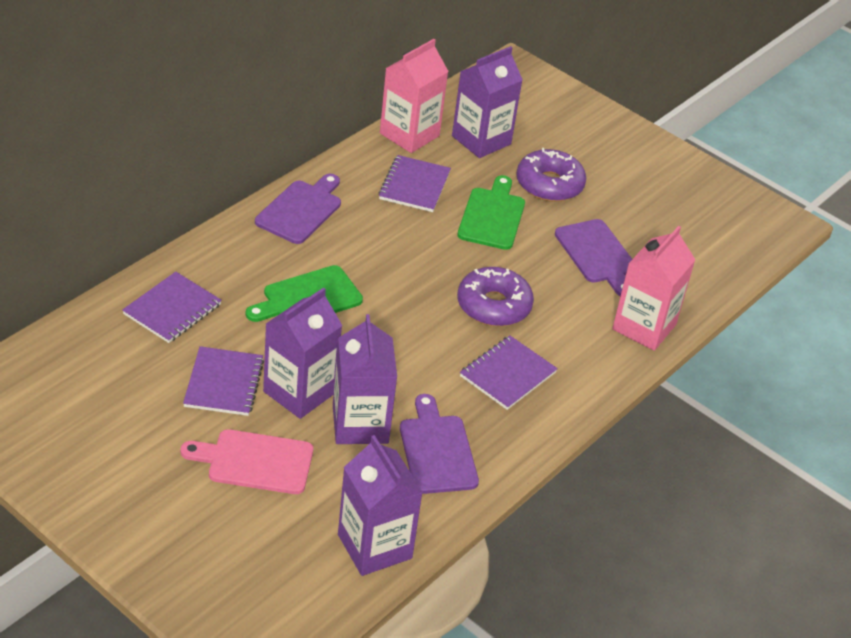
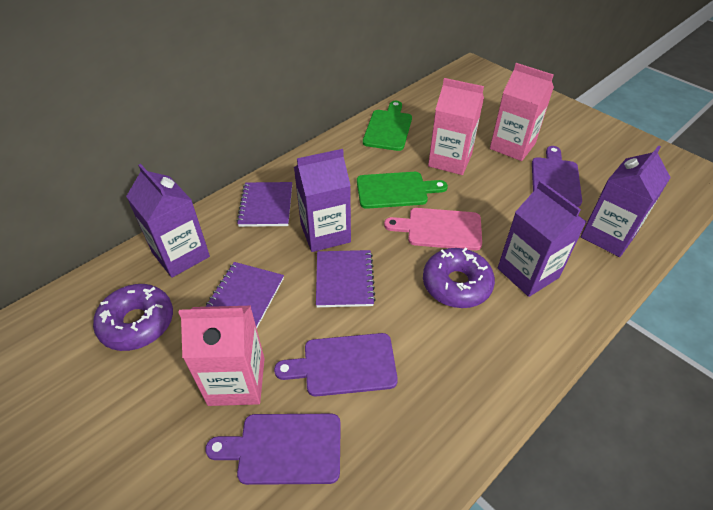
pink carton: [380,39,449,153] [612,226,695,351] = 2 -> [178,306,265,406] [428,78,484,175] [490,63,554,161] = 3
purple notebook: [122,272,222,343] [183,346,264,416] [378,155,451,212] [460,336,558,410] = 4 -> [206,262,284,328] [237,182,292,227] [316,250,376,307] = 3

